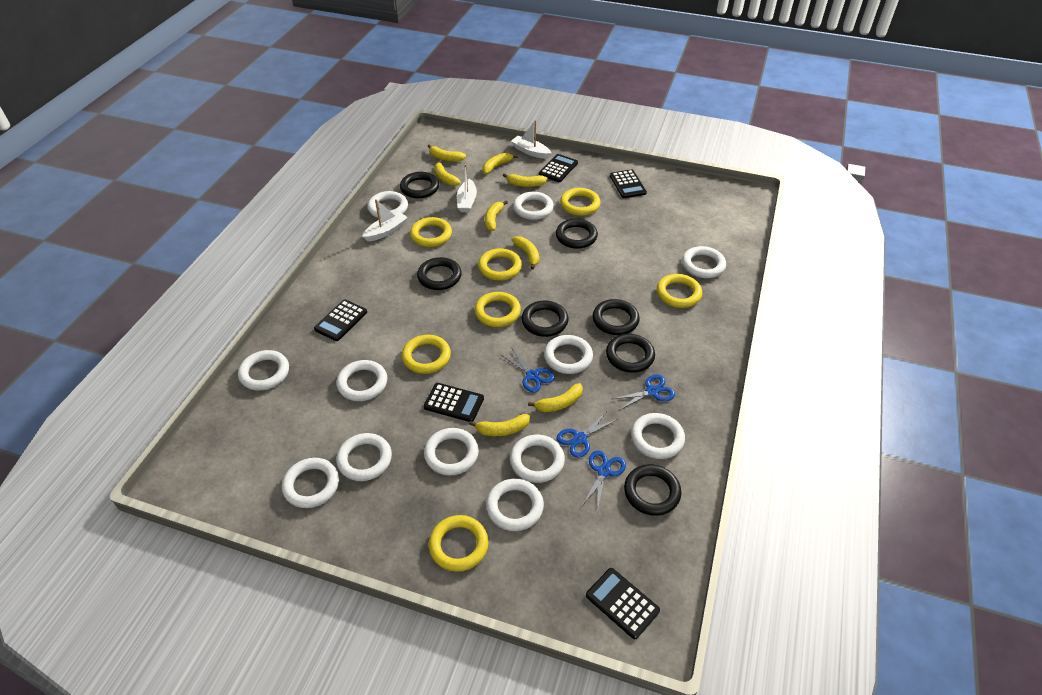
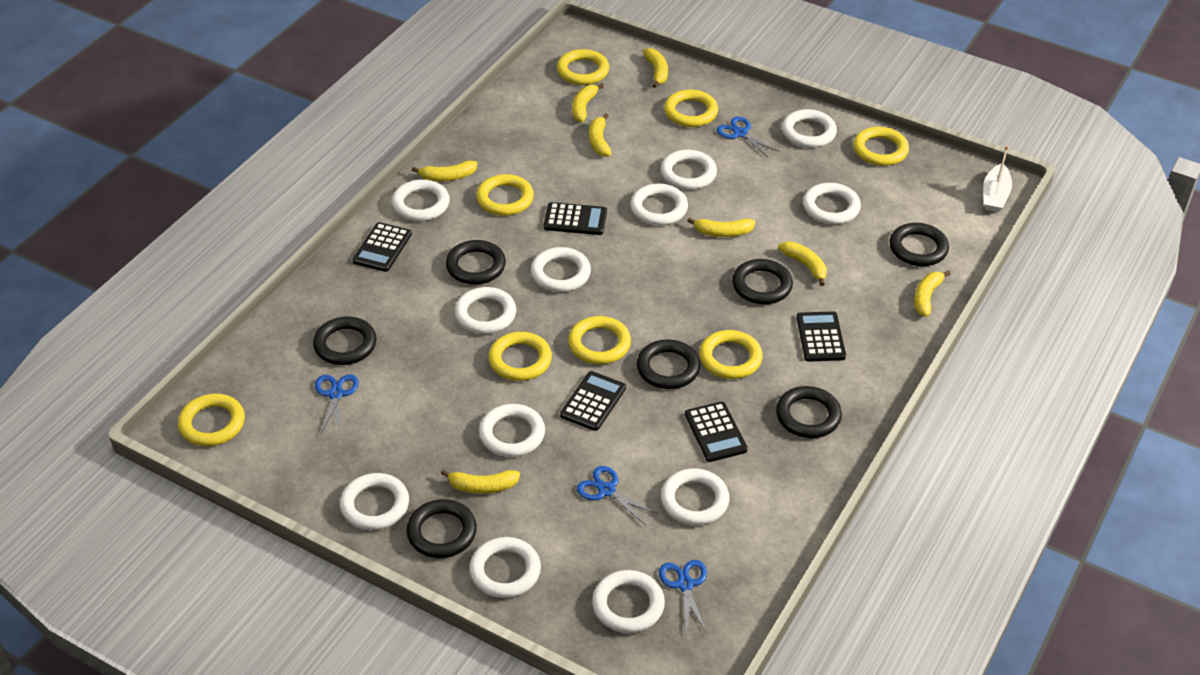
white boat: [362,199,408,242] [457,164,477,212] [511,120,551,159] = 3 -> [983,146,1012,212] = 1
yellow ring: [402,335,451,374] [410,217,452,247] [429,515,489,572] [474,292,521,327] [478,248,522,281] [560,188,600,216] [657,274,702,308] = 7 -> [178,394,245,446] [476,174,534,216] [488,332,552,381] [557,49,609,85] [568,316,631,364] [664,89,718,127] [699,330,763,379] [853,127,909,166] = 8

